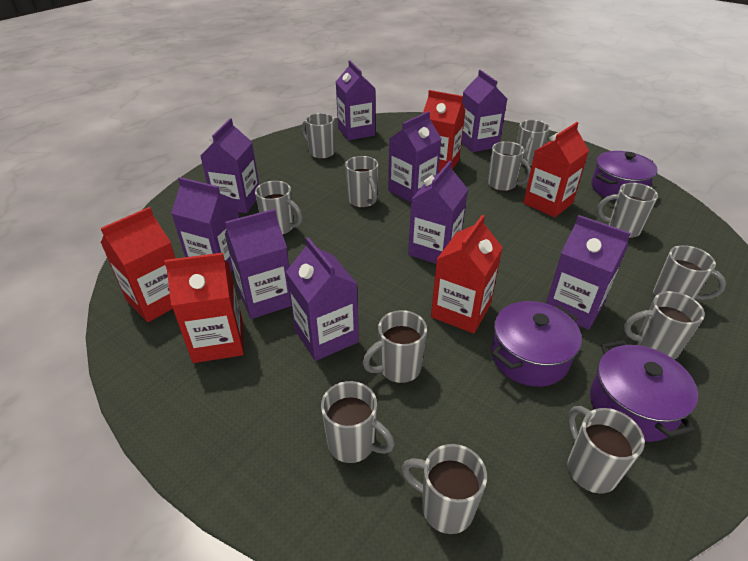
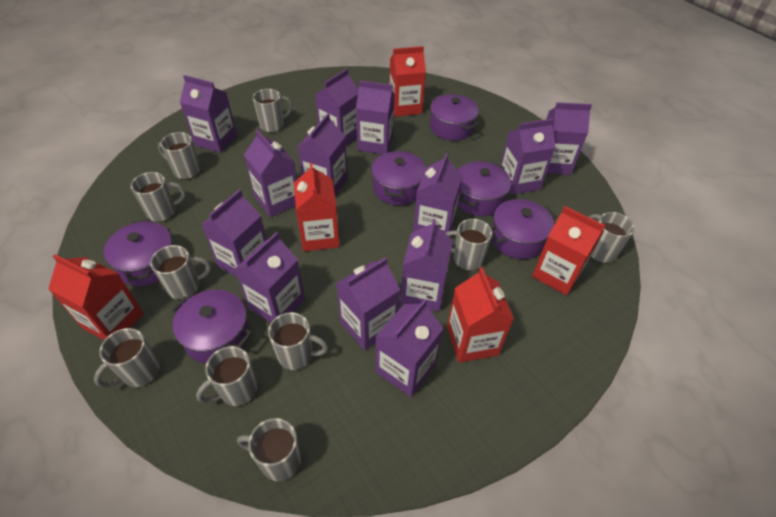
grey mug: [255,181,303,235] [301,113,335,159] [321,381,395,463] [345,156,378,208] [363,310,427,383] [401,444,487,534] [488,141,531,191] [517,120,550,167] [567,406,645,493] [597,183,658,238] [624,291,705,360] [653,245,726,300] = 12 -> [94,328,160,388] [131,172,186,222] [150,245,211,299] [158,132,200,179] [196,346,257,406] [237,418,301,481] [253,89,293,133] [268,312,328,370] [445,219,492,271] [589,212,635,263] = 10
purple carton: [171,177,239,272] [200,118,259,213] [225,209,291,319] [286,237,359,361] [336,61,375,140] [388,111,441,202] [408,161,468,264] [462,70,507,152] [546,215,631,330] = 9 -> [180,75,237,153] [201,189,267,278] [235,232,305,323] [244,130,297,217] [297,113,348,196] [315,69,359,146] [336,257,400,350] [356,80,395,154] [375,299,444,397] [400,219,453,312] [413,153,463,233] [501,118,556,195] [547,102,592,175] = 13
purple pot: [491,301,582,387] [590,340,698,442] [591,151,658,201] = 3 -> [104,219,173,286] [171,290,252,363] [371,150,426,205] [430,94,479,141] [457,161,511,216] [491,199,557,259] = 6

